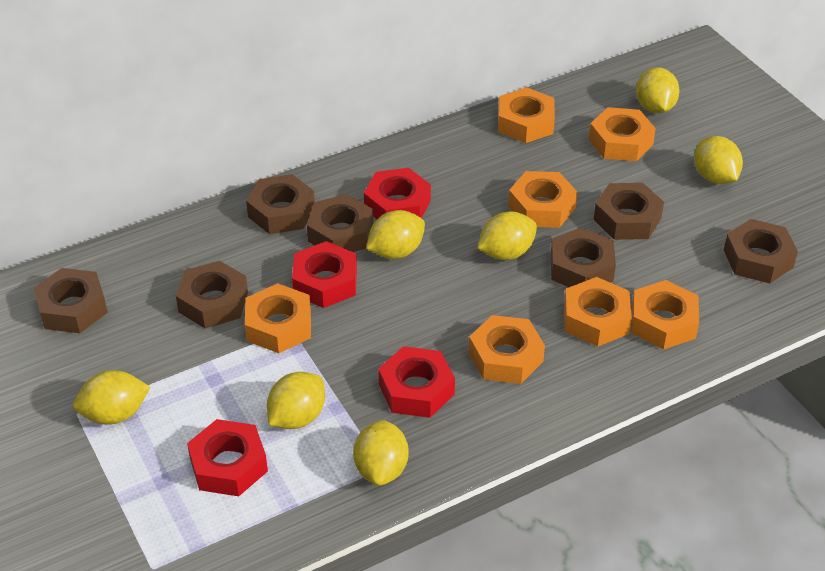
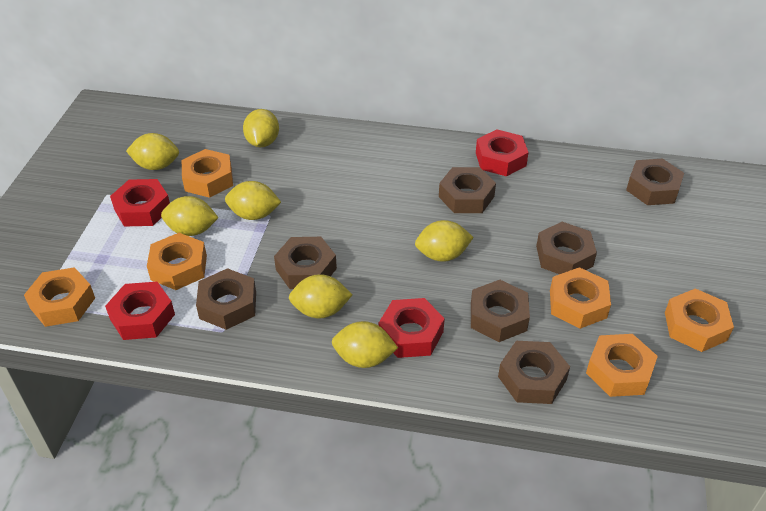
orange nut: [245,283,311,353] [469,315,545,384] [498,87,555,143] [508,171,577,228] [564,277,632,346] [589,107,656,161] [631,280,699,350] = 7 -> [24,267,95,327] [147,233,207,290] [182,149,233,198] [550,267,611,329] [586,334,658,397] [665,288,734,352] = 6

